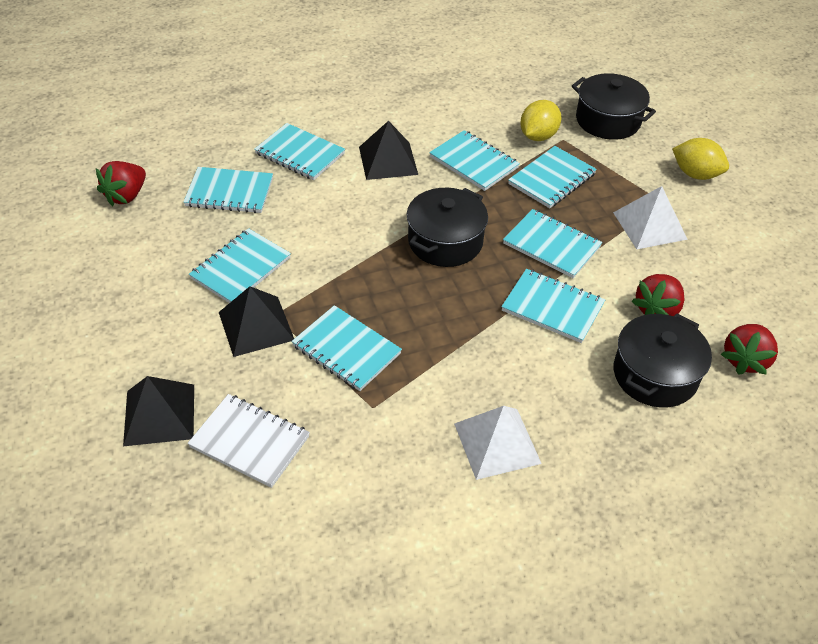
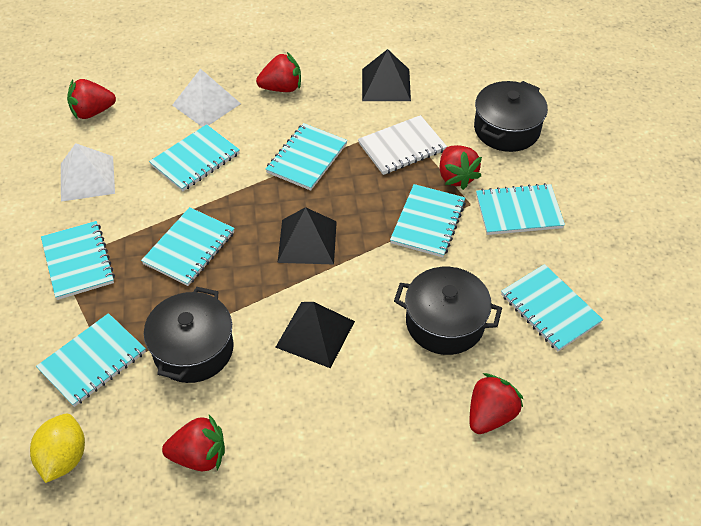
red strawberry: [96,161,146,207] [631,274,684,316] [721,324,778,375] = 3 -> [67,79,116,119] [162,415,225,471] [256,52,301,92] [439,145,482,190] [469,373,523,434] = 5
yellow lemon: [520,100,561,141] [672,138,729,180] = 2 -> [30,414,85,483] = 1

